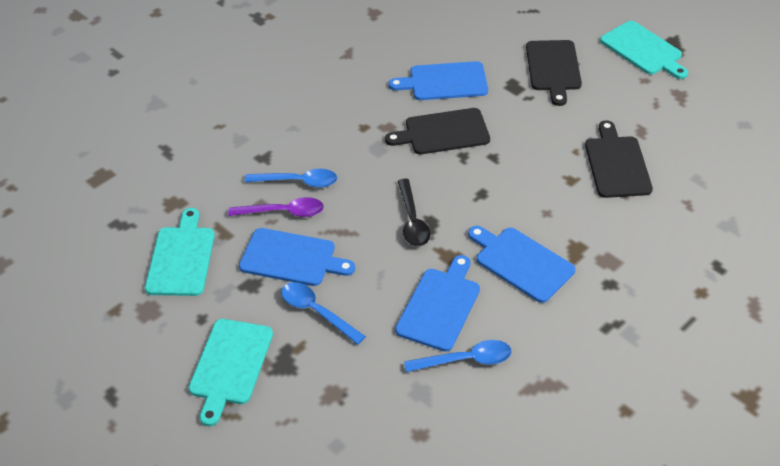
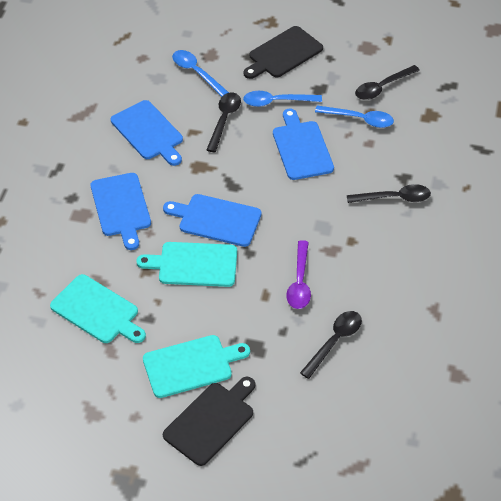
black cutting board: [385,108,490,154] [526,40,582,106] [585,120,653,198] = 3 -> [163,377,255,466] [244,26,323,79] = 2
black spoon: [398,179,430,246] = 1 -> [206,93,241,152] [300,311,362,379] [347,184,431,203] [355,65,420,100] = 4

